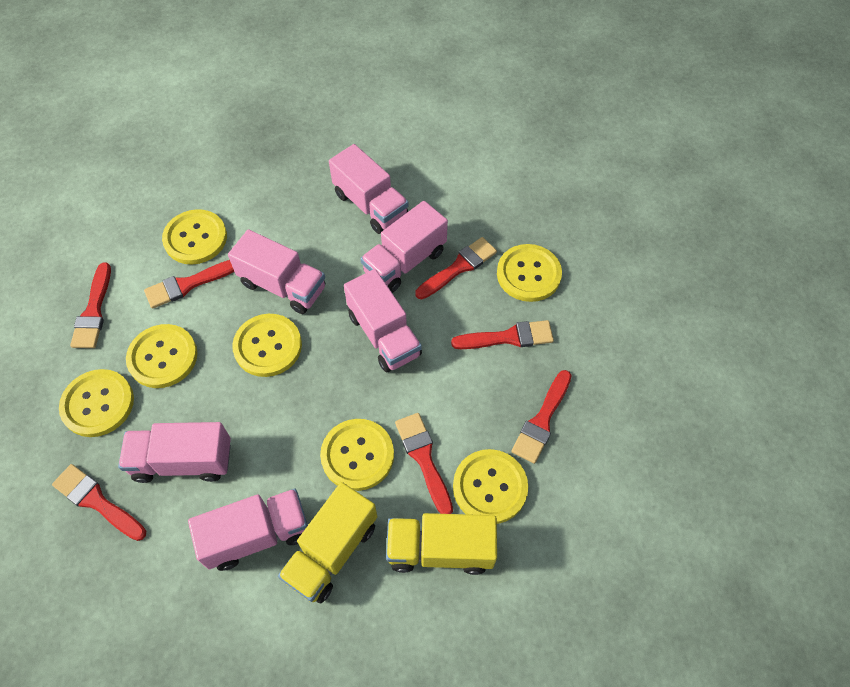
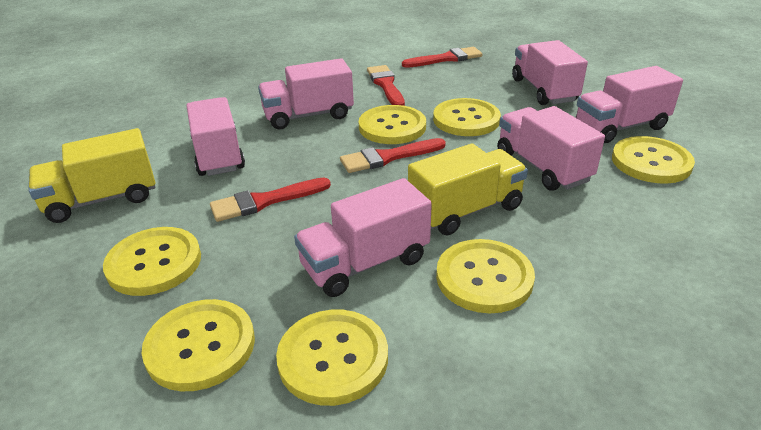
red brush: [52,464,146,541] [70,262,111,348] [144,260,234,309] [395,413,453,514] [416,237,497,299] [451,320,554,349] [511,370,572,464] = 7 -> [210,177,331,222] [340,138,446,173] [367,65,405,106] [402,47,483,68] = 4

